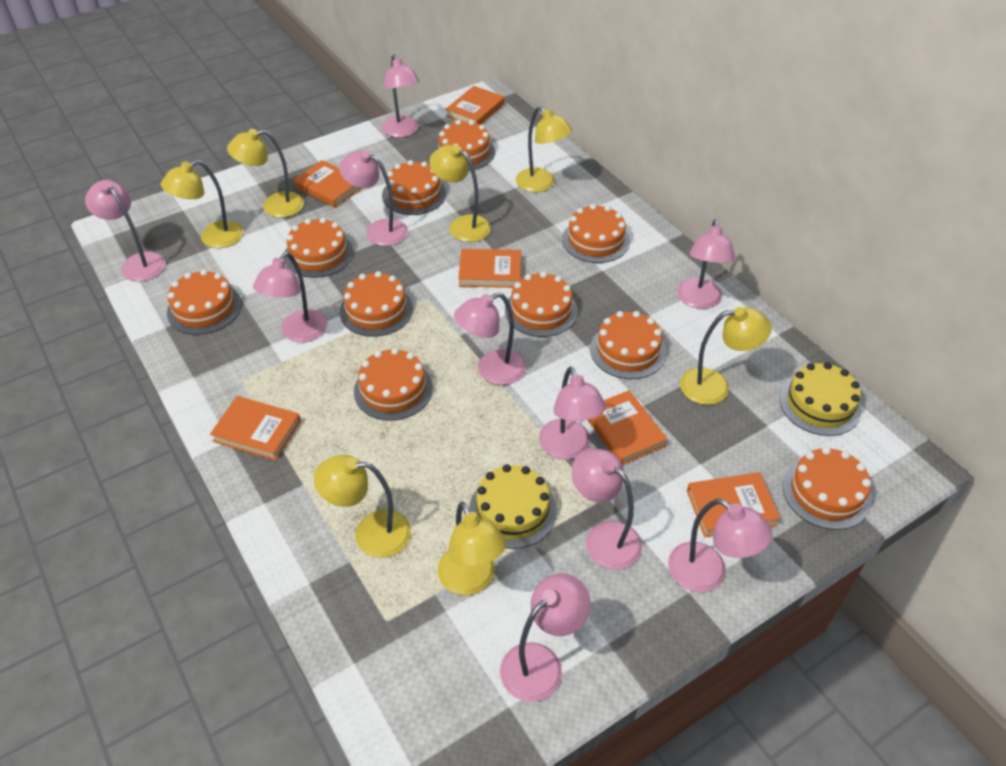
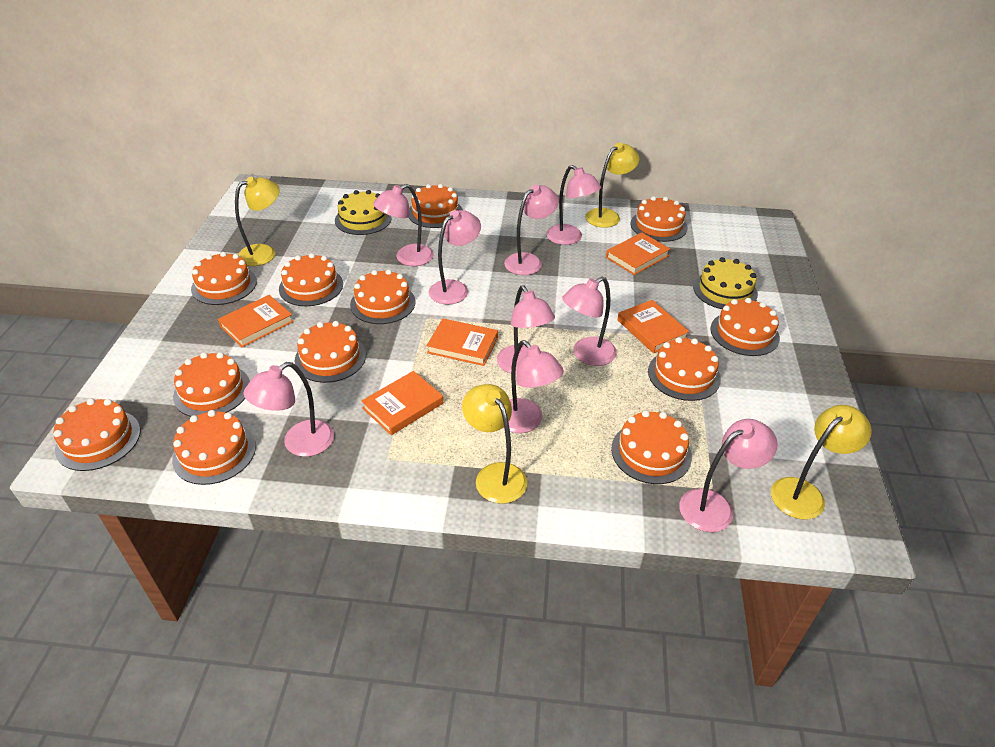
orange book: [210,396,301,461] [294,160,362,208] [446,86,505,125] [458,249,521,288] [588,390,668,465] [687,472,781,537] = 6 -> [218,295,294,347] [361,371,443,435] [427,318,498,366] [606,232,670,275] [617,300,689,353] = 5
orange cake: [167,269,241,335] [284,218,353,278] [340,271,413,337] [354,348,433,421] [382,160,446,215] [434,120,495,171] [505,272,578,337] [562,204,630,263] [590,311,666,379] [782,447,871,530] = 10 -> [53,398,140,471] [172,410,256,485] [173,352,250,417] [191,252,257,305] [279,253,343,306] [294,321,366,383] [350,269,416,324] [408,184,463,228] [611,410,692,484] [631,196,688,242] [648,337,721,401] [711,298,780,356] = 12
pink lamp: [85,180,166,281] [253,252,328,342] [339,150,408,246] [382,55,420,138] [454,292,526,385] [500,573,591,702] [539,367,606,460] [571,449,642,570] [668,499,773,592] [677,219,735,309] = 10 -> [244,362,334,457] [373,184,434,266] [429,210,481,305] [497,285,555,375] [503,340,564,433] [504,185,559,275] [546,165,601,245] [562,277,617,366] [679,419,777,532] = 9
yellow lamp: [161,160,243,248] [227,129,304,218] [313,455,411,558] [429,145,491,242] [438,502,506,595] [516,106,573,192] [680,307,772,405] = 7 -> [235,177,280,266] [462,384,527,504] [585,142,640,228] [771,405,872,520] = 4

